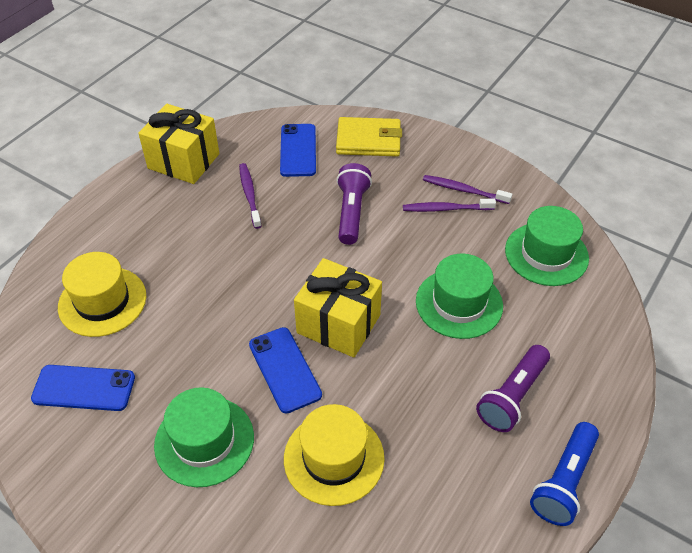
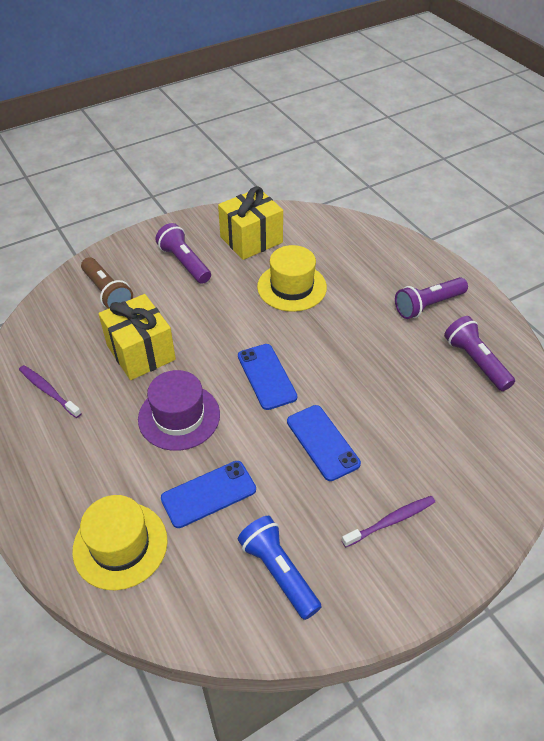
brown flashlight: none = 0 -> [81,257,133,309] = 1
green hat: [154,388,254,487] [416,254,503,339] [505,206,589,286] = 3 -> none = 0
purple flashlight: [336,163,372,245] [476,345,550,432] = 2 -> [155,223,211,284] [395,277,468,319] [444,316,515,391] = 3
purple hat: none = 0 -> [138,370,220,451] = 1
purple toothbrush: [239,163,262,229] [403,199,496,212] [423,175,512,204] = 3 -> [19,365,82,418] [342,496,435,547] = 2
yellow wallet: [336,117,402,157] = 1 -> none = 0

